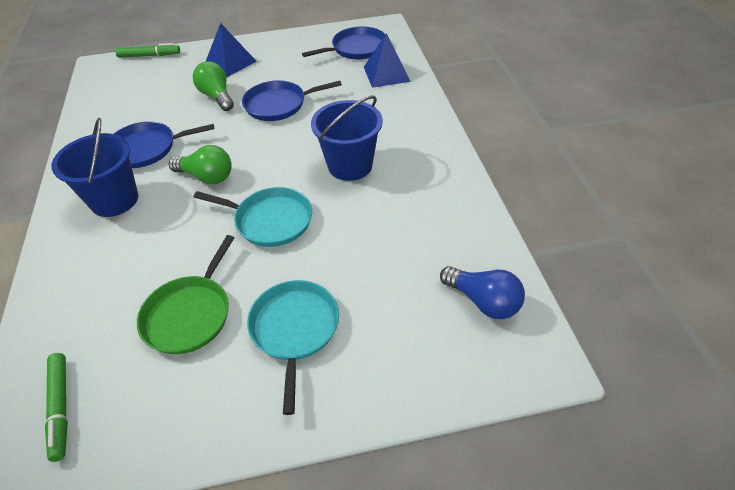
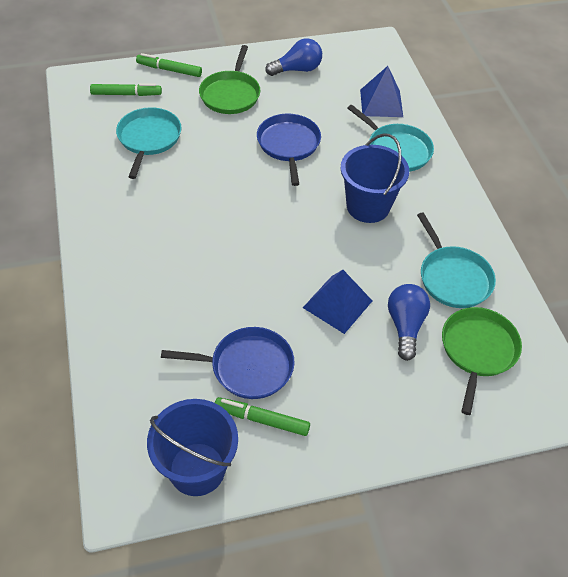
blue light bulb: [440,266,525,319] = 1 -> [265,38,322,76] [388,284,430,361] = 2
blue pan: [114,121,214,168] [242,80,342,121] [302,26,385,59] = 3 -> [161,327,295,399] [257,113,321,186] = 2
green light bulb: [169,145,232,184] [193,61,234,111] = 2 -> none = 0
green marker: [45,353,68,462] [115,43,180,58] = 2 -> [90,83,162,96] [136,53,202,77] [215,397,310,436] = 3
green pan: [137,235,234,354] = 1 -> [199,45,260,114] [442,307,522,415] = 2
turquoise pan: [194,187,312,247] [247,280,339,415] = 2 -> [116,107,181,179] [347,105,434,172] [417,212,496,308] = 3

